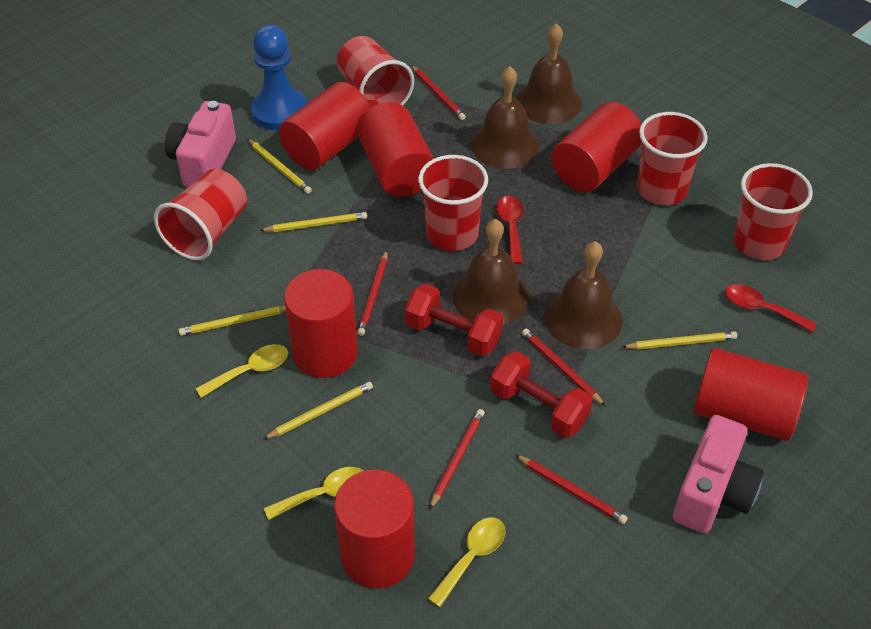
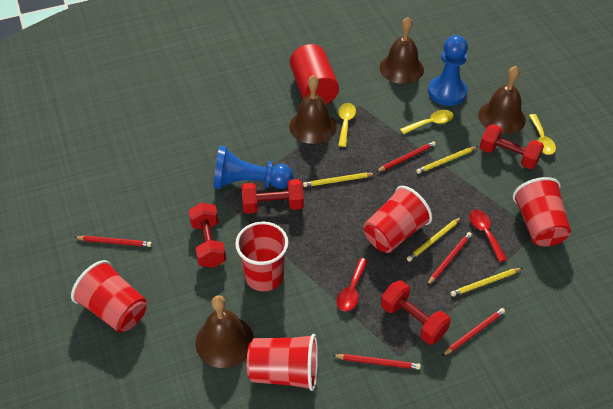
blue pawn: [251,25,307,130] = 1 -> [213,146,293,189] [428,35,468,106] = 2
pink camera: [165,101,236,187] [673,415,764,533] = 2 -> none = 0
red cylinder: [279,82,370,170] [284,269,358,378] [334,469,415,588] [357,102,434,197] [552,102,641,192] [693,348,808,441] = 6 -> [290,44,339,104] = 1
red dumbbell: [405,284,503,356] [490,351,592,438] = 2 -> [189,203,226,268] [241,179,304,214] [381,280,451,345] [480,124,544,169] = 4
yellow pencil: [179,306,286,336] [248,139,312,194] [259,212,367,232] [263,382,373,439] [623,331,737,350] = 5 -> [303,173,376,187] [407,217,461,262] [416,146,478,174] [450,268,522,297] = 4

